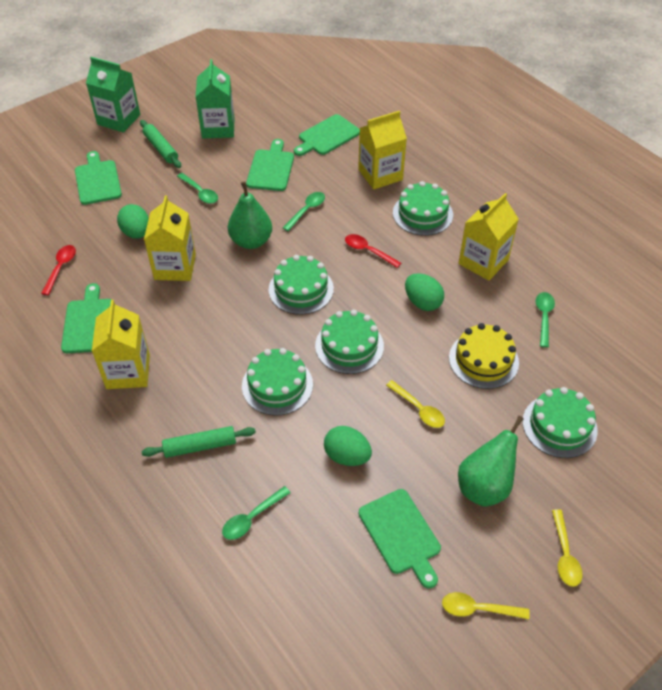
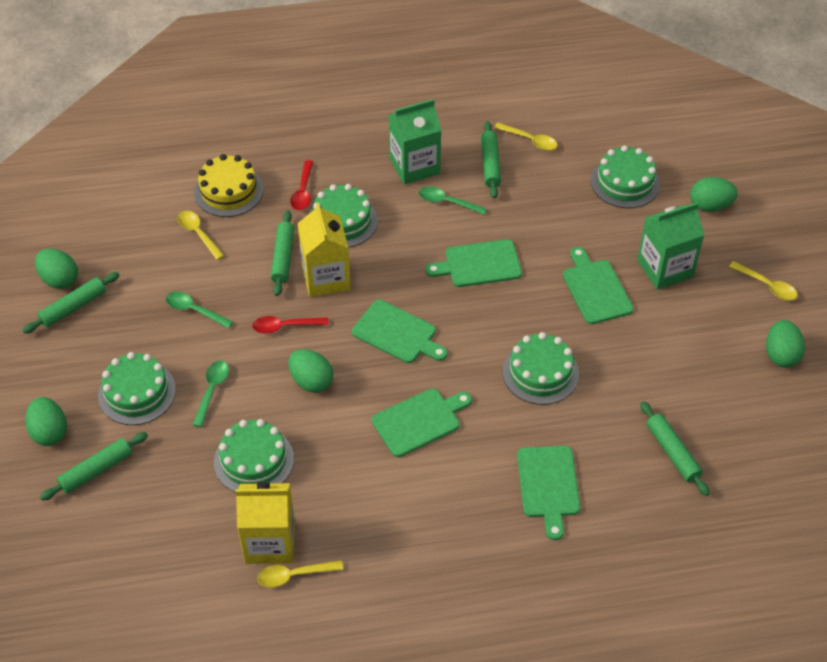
green egg: [117,204,149,239] [324,426,372,466] [405,274,444,311] = 3 -> [25,397,67,446] [35,249,78,289] [289,349,333,393] [690,177,738,212] [766,320,805,367] = 5
green pear: [228,181,272,249] [458,416,524,507] = 2 -> none = 0
green rolling pin: [140,120,181,168] [141,426,256,458] = 2 -> [23,272,119,333] [40,432,148,500] [271,211,294,296] [481,121,501,198] [640,401,710,496] = 5
green spoon: [177,173,218,204] [222,486,291,540] [283,192,325,231] [536,292,555,348] = 4 -> [166,291,233,329] [192,361,229,427] [419,186,487,215] = 3
yellow carton: [92,300,150,389] [144,195,196,281] [358,111,407,190] [458,193,519,281] = 4 -> [235,482,295,564] [297,202,351,297] = 2
yellow spoon: [386,380,445,428] [442,592,530,620] [552,509,583,587] = 3 -> [178,211,224,260] [257,560,343,588] [494,123,557,151] [729,261,798,300] = 4

